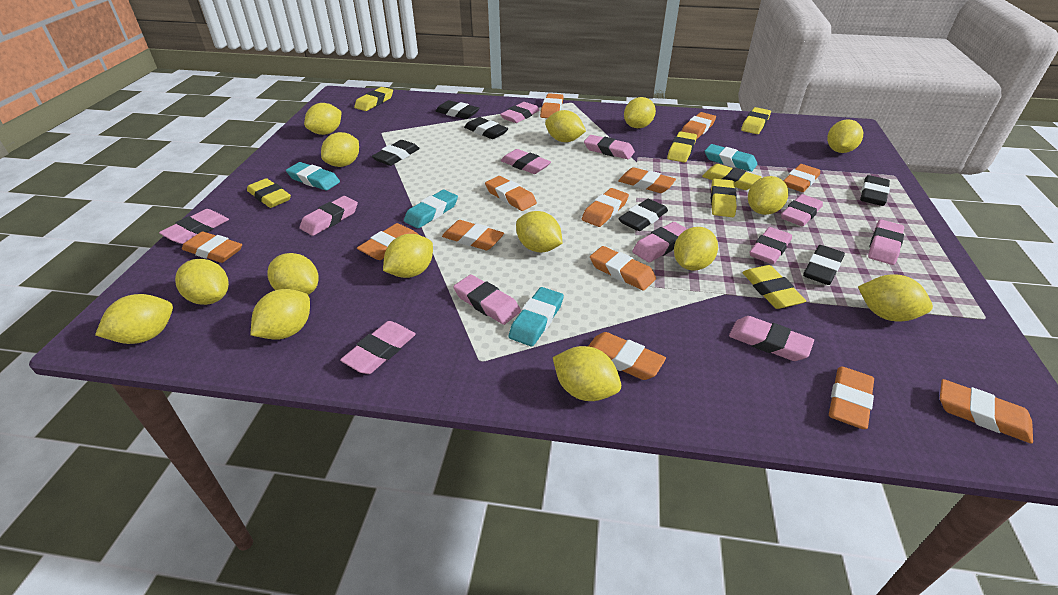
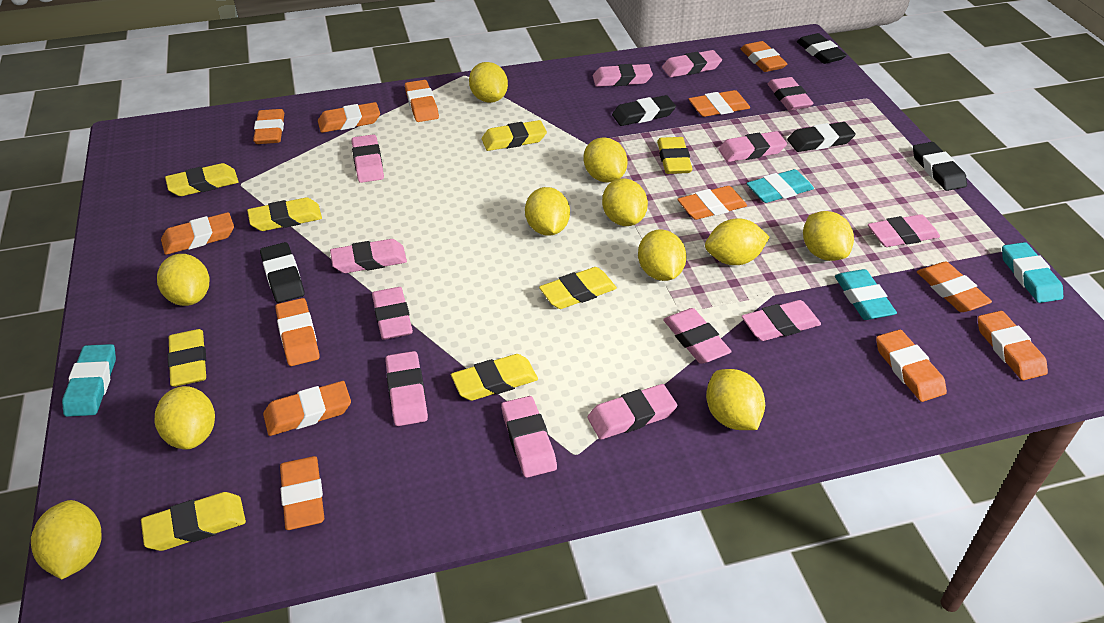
black eraser: [371,140,420,166] [436,100,480,119] [464,117,508,139] [618,199,668,231] [803,245,845,285] [860,175,890,206] = 6 -> [260,242,305,303] [612,95,676,126] [787,122,856,152] [797,33,847,64] [913,142,967,191] = 5
pink eraser: [159,209,229,244] [300,196,358,236] [340,321,416,374] [453,274,521,325] [500,102,540,123] [501,149,551,174] [584,135,635,159] [632,222,687,262] [729,316,814,361] [749,227,792,264] [781,194,823,226] [868,219,904,265] = 12 -> [330,239,407,273] [351,134,384,183] [372,287,413,340] [385,351,428,426] [501,396,557,478] [587,384,677,440] [593,64,653,87] [662,50,722,77] [663,308,732,364] [719,131,787,162] [742,300,821,341] [768,77,814,111] [868,214,940,247] = 13
yellow eraser: [247,178,291,208] [354,87,393,111] [667,131,697,163] [702,164,761,190] [711,179,737,217] [741,107,771,134] [742,265,806,309] = 7 -> [141,492,246,551] [165,163,239,196] [168,329,206,387] [247,197,322,231] [451,354,538,401] [482,120,547,151] [539,267,617,309] [657,137,693,174] = 8
yellow lemon: [95,294,173,344] [175,259,229,305] [251,289,310,340] [267,253,319,295] [304,103,341,135] [321,132,359,167] [383,234,433,278] [516,211,563,252] [545,110,586,142] [553,346,621,401] [624,97,656,128] [674,227,718,271] [748,176,788,215] [827,119,863,153] [858,274,933,321] = 15 -> [31,500,102,579] [155,386,215,449] [157,254,209,306] [469,62,508,103] [525,187,570,236] [584,137,628,183] [602,178,648,226] [638,229,686,281] [705,218,770,265] [706,369,765,430] [803,211,854,261] = 11

